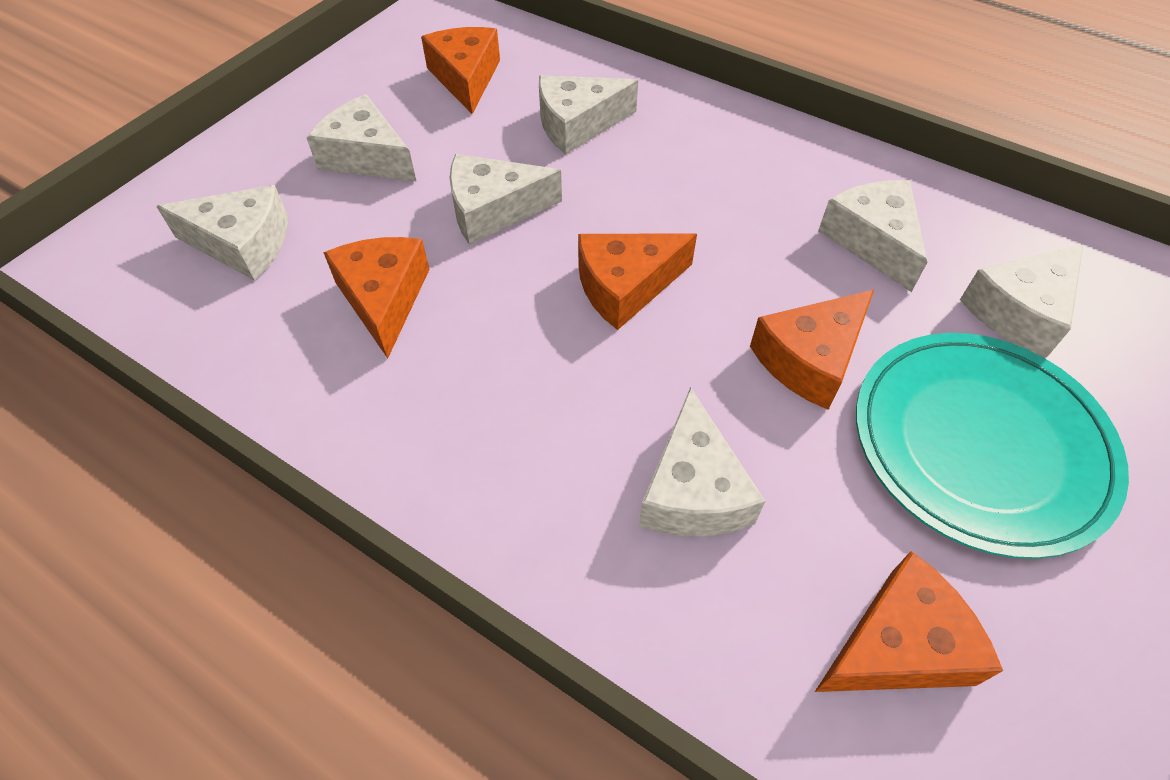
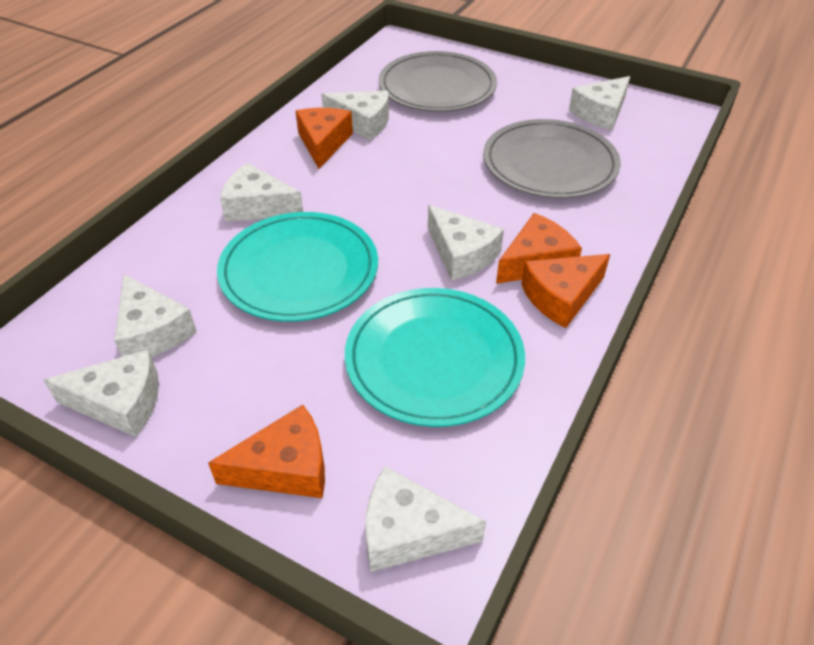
grey plate: none = 0 -> [379,51,497,112] [483,119,621,199] = 2
orange cheese: [323,237,430,359] [421,27,500,114] [578,233,697,330] [750,290,874,410] [815,551,1003,692] = 5 -> [208,405,325,498] [296,108,353,169] [496,213,582,284] [521,254,610,328] = 4
turquoise plate: [856,333,1129,559] = 1 -> [217,212,378,322] [345,288,525,427] = 2

